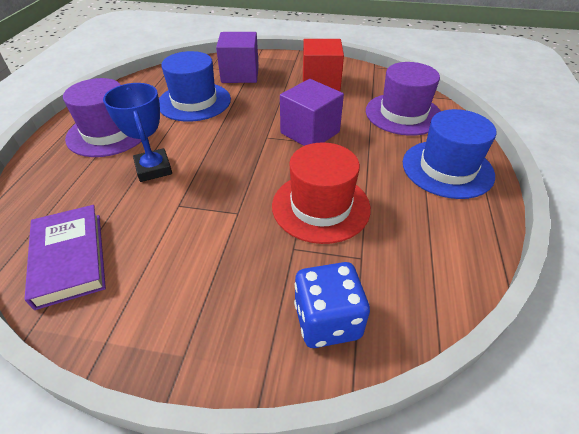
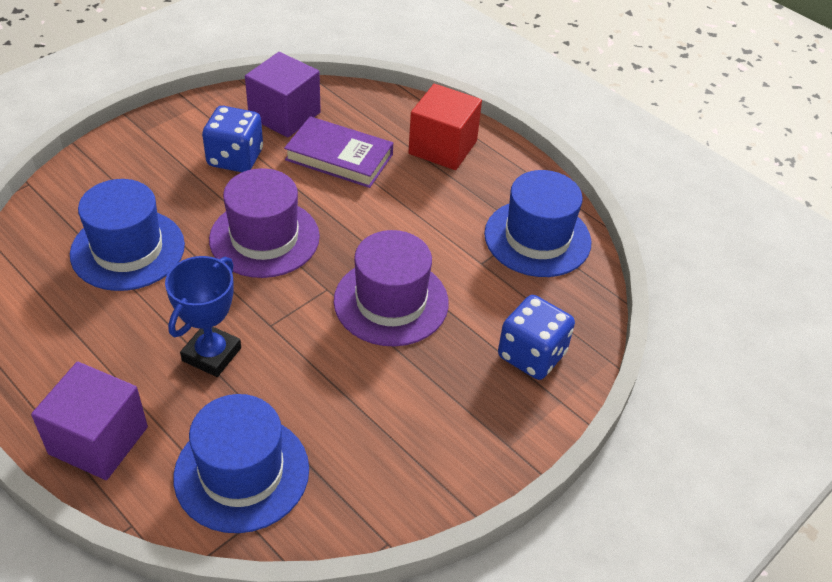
blue dice: [294,262,370,348] = 1 -> [202,106,263,172] [498,295,575,380] = 2
blue hat: [159,51,231,122] [403,109,496,199] = 2 -> [70,179,185,291] [173,394,309,533] [484,170,591,277] = 3
red hat: [272,142,371,244] = 1 -> none = 0

